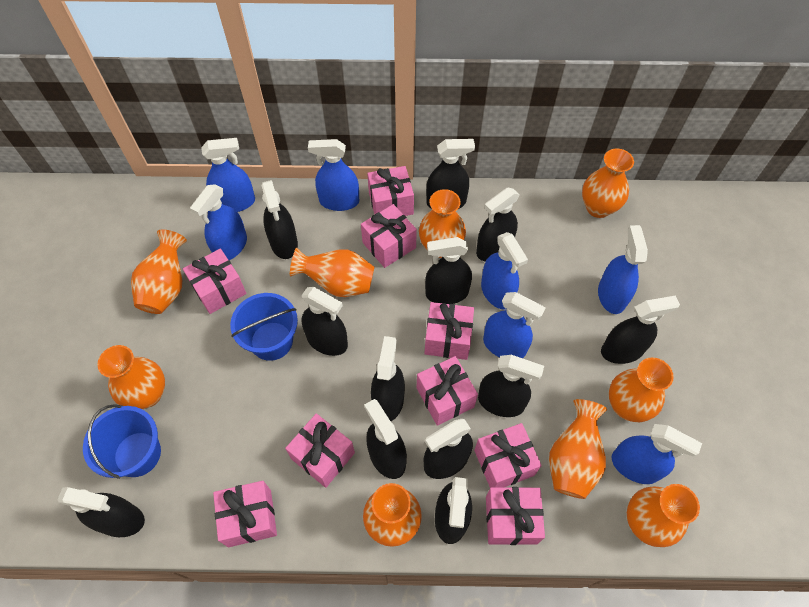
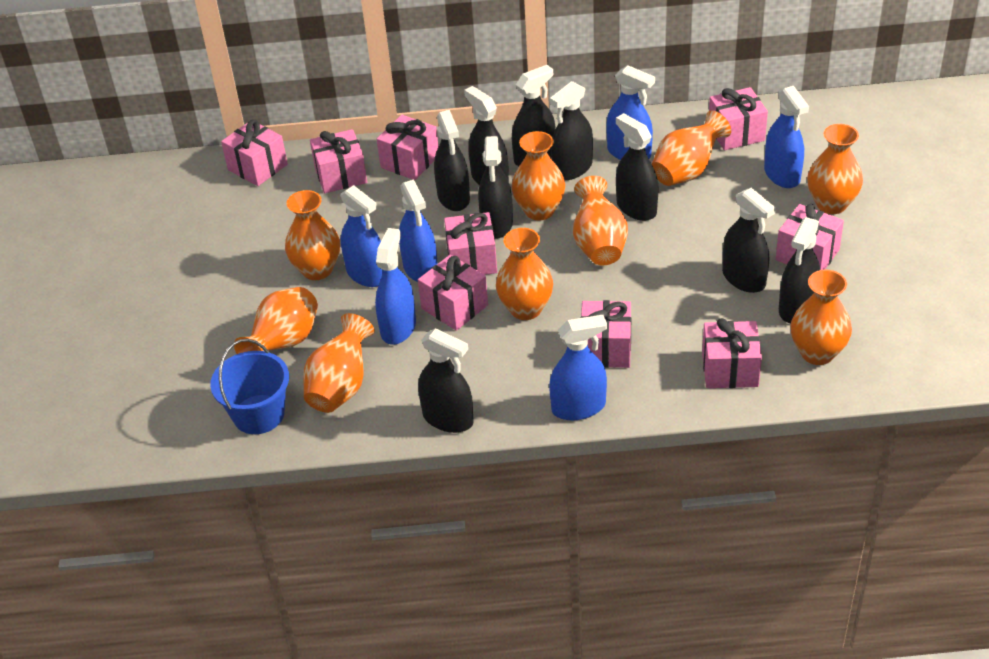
black spray bottle: [57,487,145,537] [261,180,298,259] [301,287,348,356] [364,399,407,479] [371,336,405,421] [424,419,473,479] [425,237,472,304] [426,139,475,209] [435,477,472,544] [476,188,520,261] [478,355,544,417] [601,296,680,364] = 12 -> [418,328,473,433] [434,110,470,211] [464,86,509,185] [478,136,513,239] [512,65,556,166] [550,81,593,180] [616,113,659,221] [722,187,776,293] [779,217,820,323] = 9
blue bucket: [83,404,161,479] [230,293,298,361] = 2 -> [210,339,289,434] = 1
blue spray bottle: [190,185,247,260] [201,138,255,212] [308,139,359,211] [481,232,528,309] [483,292,546,358] [598,225,648,314] [611,424,702,484] = 7 -> [340,185,383,287] [375,228,416,345] [399,180,438,282] [549,315,607,420] [606,65,655,160] [764,86,809,188] = 6

